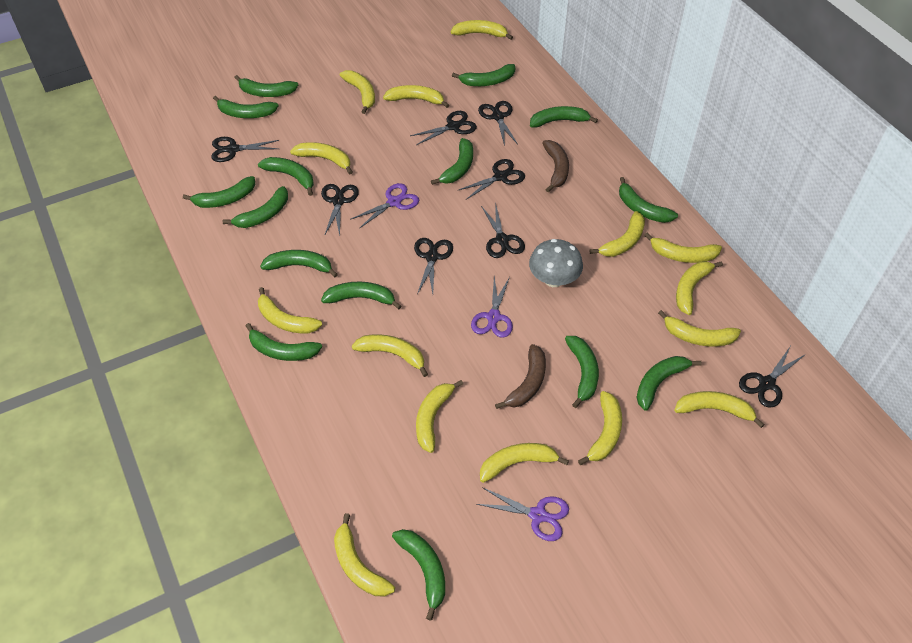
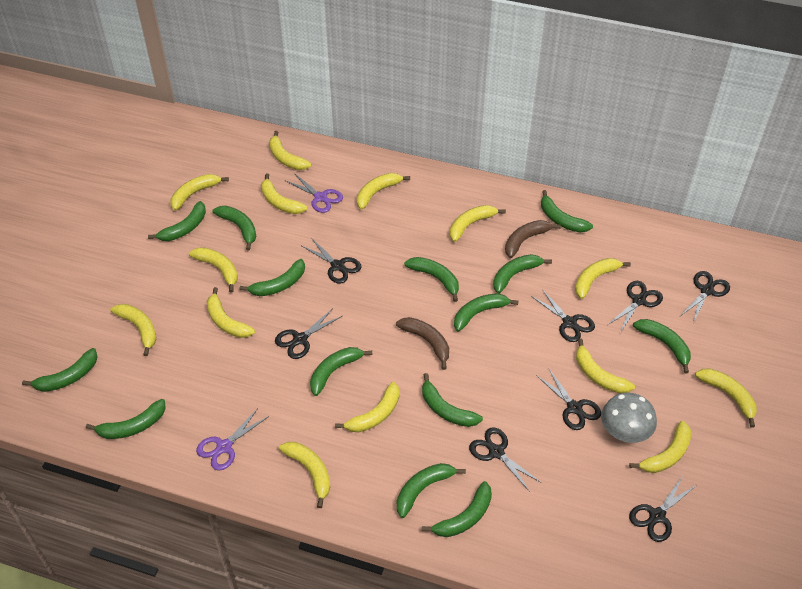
green banana: [183,176,255,208] [213,96,278,118] [223,186,288,228] [234,75,298,97] [246,323,322,361] [258,157,314,196] [260,250,338,277] [321,281,401,309] [392,529,445,621] [431,138,473,185] [452,64,515,86] [530,106,598,128] [565,336,599,408] [619,177,678,223] [636,356,702,411] = 15 -> [22,348,98,392] [86,399,166,439] [148,201,206,241] [212,206,256,250] [240,259,305,296] [310,347,372,396] [397,463,466,518] [404,257,459,302] [422,373,483,427] [422,481,492,537] [454,293,519,332] [493,254,552,294] [541,190,593,232] [633,319,691,373] = 14
purple scissors: [350,183,419,229] [471,277,513,338] [476,487,569,541] = 3 -> [196,408,269,471] [286,173,343,213] = 2
yellow banana: [258,287,322,334] [290,142,353,174] [334,513,395,596] [340,70,375,114] [352,334,428,377] [383,85,449,108] [416,380,463,453] [450,20,513,40] [480,443,569,483] [578,391,622,465] [590,211,645,257] [644,233,722,263] [658,310,741,346] [674,391,765,428] [676,261,723,315] = 15 -> [110,304,156,356] [170,174,229,211] [189,247,238,293] [207,287,255,338] [261,173,308,214] [269,131,311,170] [279,442,330,508] [335,382,399,432] [357,173,410,210] [450,205,506,242] [575,258,631,299] [576,339,635,393] [629,421,692,473] [695,369,757,428] = 14

